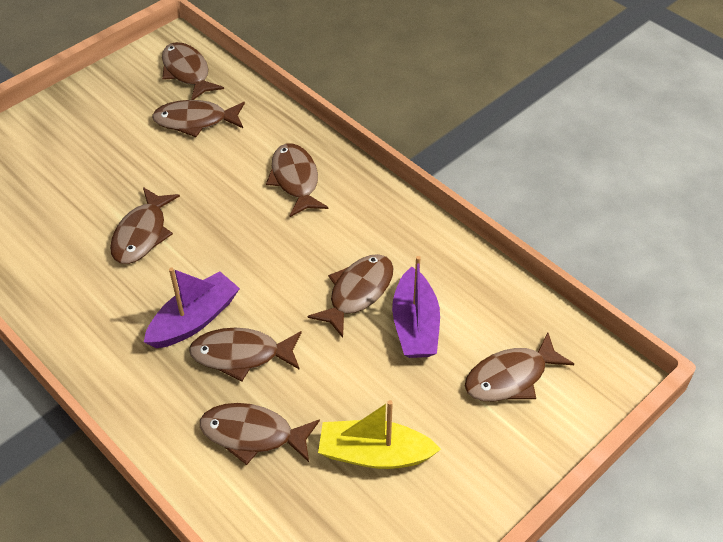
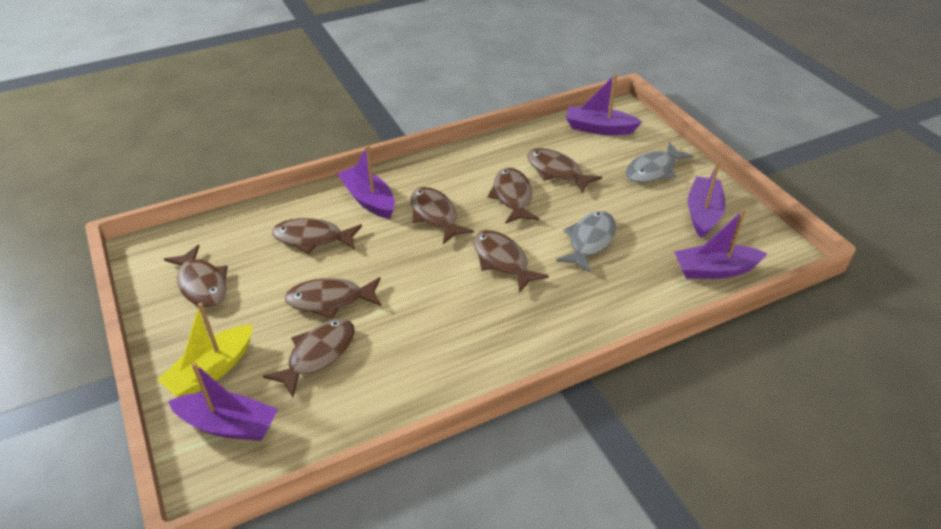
grey fish: none = 0 -> [556,211,616,273] [626,142,694,183] = 2
purple boat: [144,267,240,348] [392,256,440,358] = 2 -> [168,362,278,441] [337,145,395,219] [566,73,642,135] [674,209,768,279] [688,160,726,238] = 5

